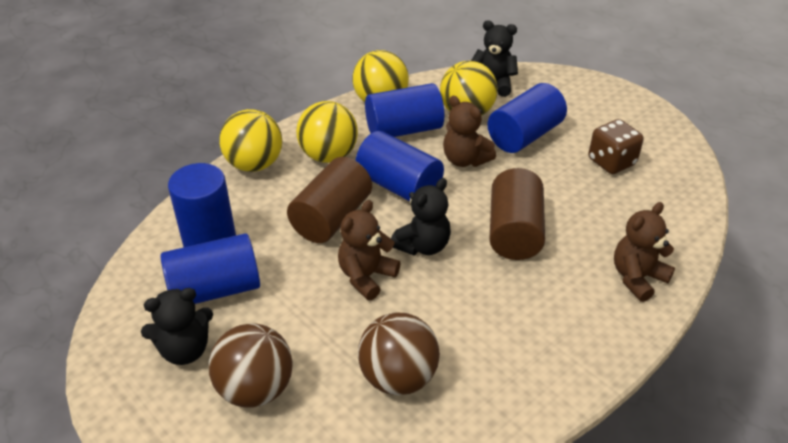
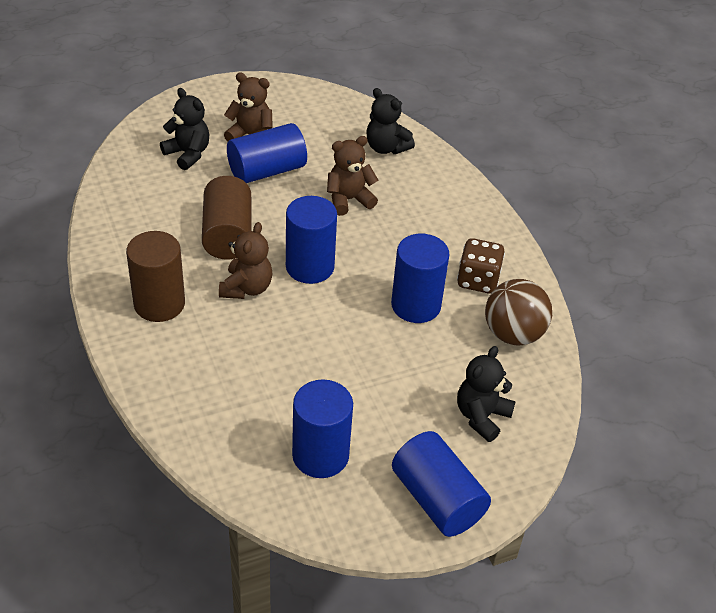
brown ball: [209,323,293,408] [358,312,440,395] = 2 -> [485,279,552,345] = 1
yellow ball: [219,109,282,172] [296,101,358,163] [352,50,409,102] [440,61,498,116] = 4 -> none = 0

